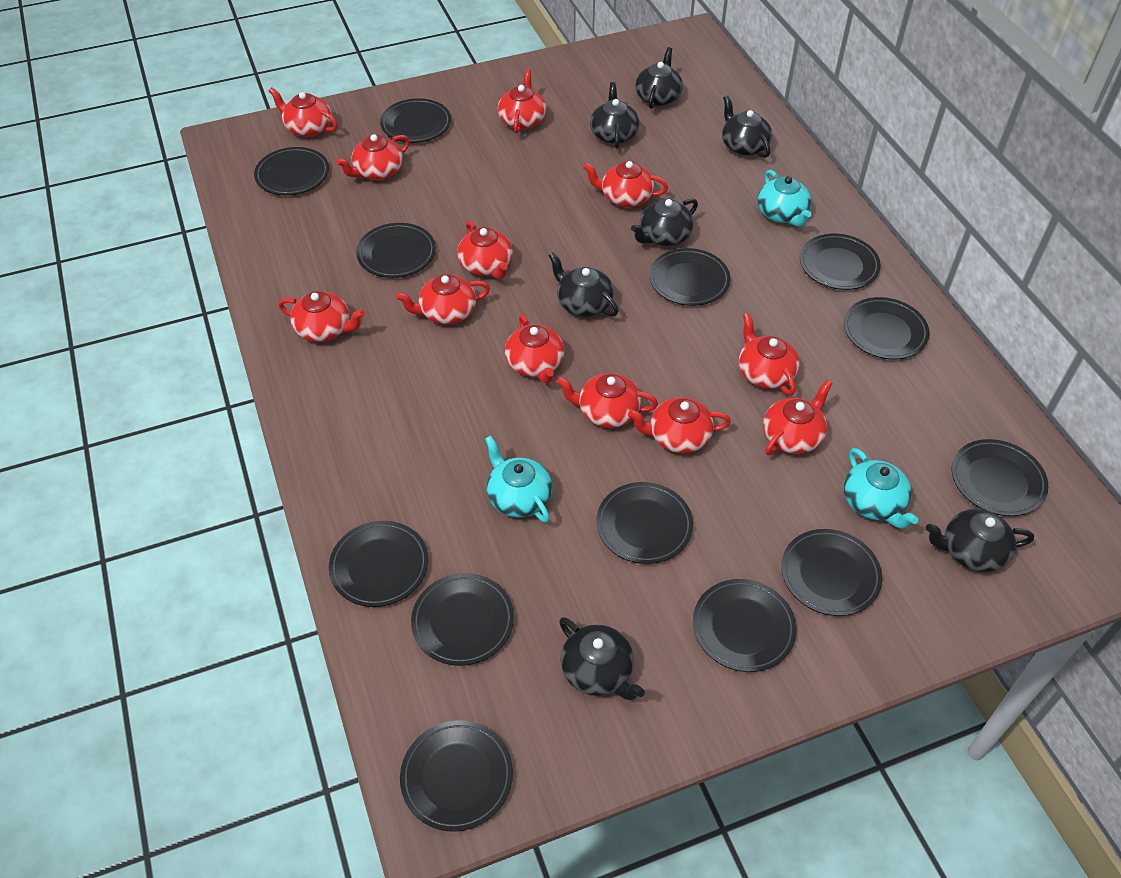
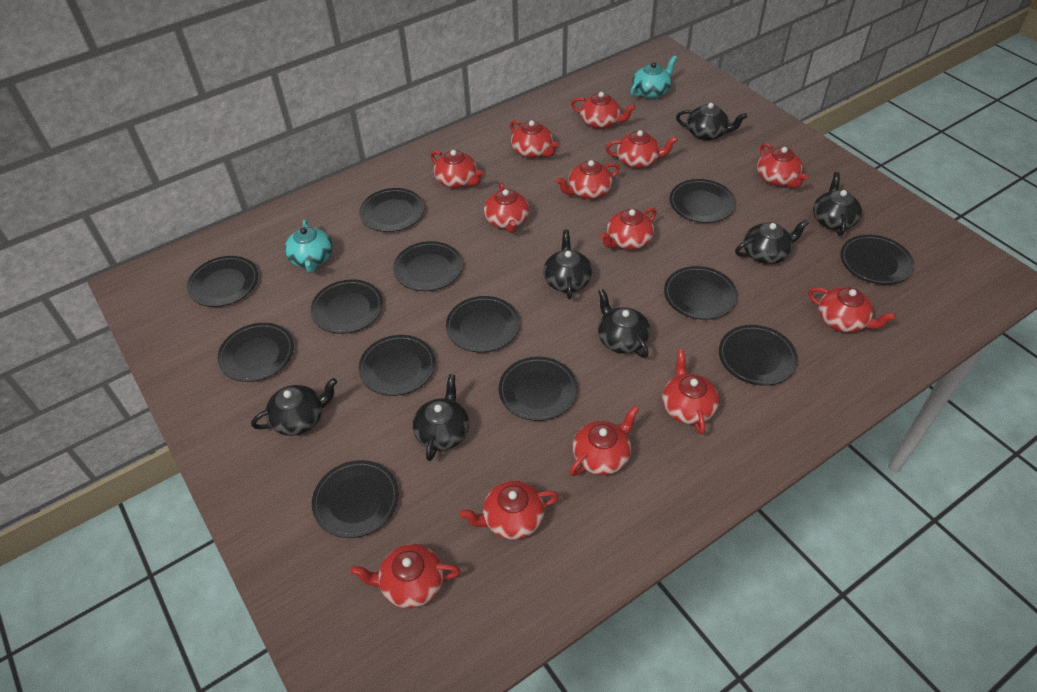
red teapot: [269,87,338,137] [278,291,365,342] [336,134,410,180] [396,274,490,324] [457,221,513,279] [498,69,546,134] [505,314,564,384] [556,373,658,428] [583,161,668,207] [628,397,731,453] [739,313,799,395] [763,380,833,455] = 12 -> [350,544,461,608] [431,150,484,188] [460,481,559,540] [484,182,529,233] [510,120,559,158] [556,160,620,199] [570,406,639,476] [571,92,636,129] [600,208,657,250] [605,130,678,169] [662,350,719,435] [757,143,808,188] [808,287,896,333] = 13
turquoise teapot: [485,436,552,523] [757,170,812,227] [844,448,918,529] = 3 -> [285,219,333,273] [630,56,677,99] = 2

